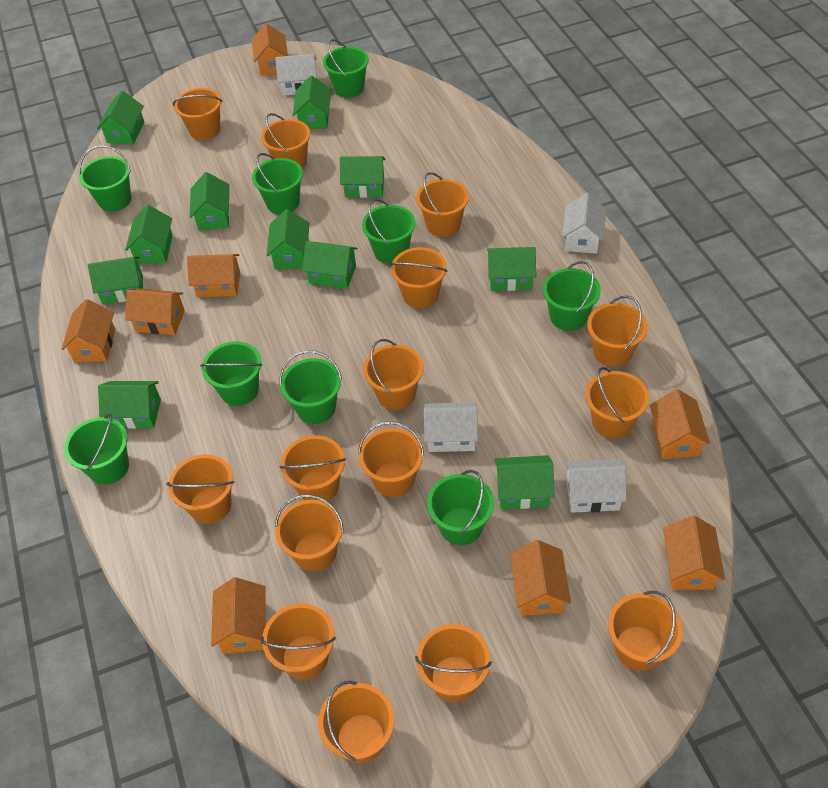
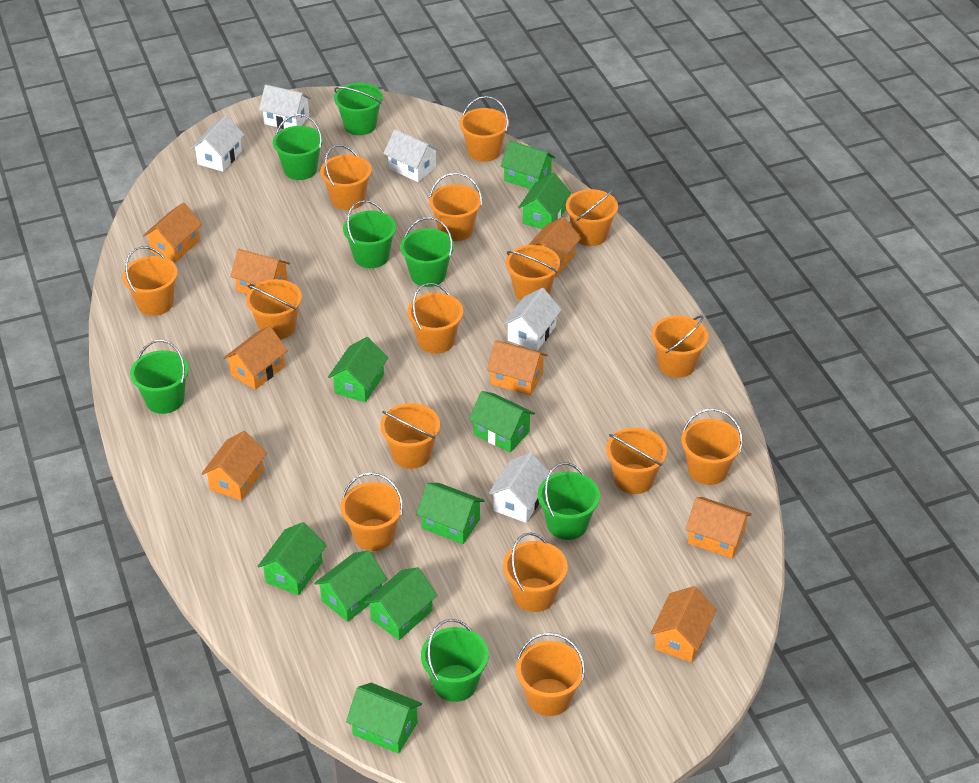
green bucket: [64,413,129,485] [79,145,131,212] [200,341,262,406] [252,153,303,214] [279,350,342,424] [323,39,369,98] [362,199,416,264] [427,470,494,545] [543,261,601,331] = 9 -> [130,340,189,414] [273,114,323,180] [334,83,383,135] [343,200,396,268] [400,217,454,287] [421,619,489,702] [538,462,600,540] = 7
green house: [88,257,143,304] [97,91,144,145] [98,381,161,429] [125,205,173,264] [190,172,230,231] [266,209,309,269] [293,76,331,129] [302,241,358,289] [340,156,385,198] [487,247,536,291] [495,455,555,509] = 11 -> [257,522,327,596] [314,550,387,622] [328,337,388,403] [346,683,422,754] [364,567,438,640] [416,483,485,544] [469,391,535,452] [501,141,555,189] [518,173,571,229] = 9
white house: [275,54,317,96] [424,402,478,452] [562,193,606,254] [565,459,627,513] = 4 -> [191,115,244,172] [259,85,311,129] [383,129,440,182] [488,452,552,523] [503,288,562,351] = 5

